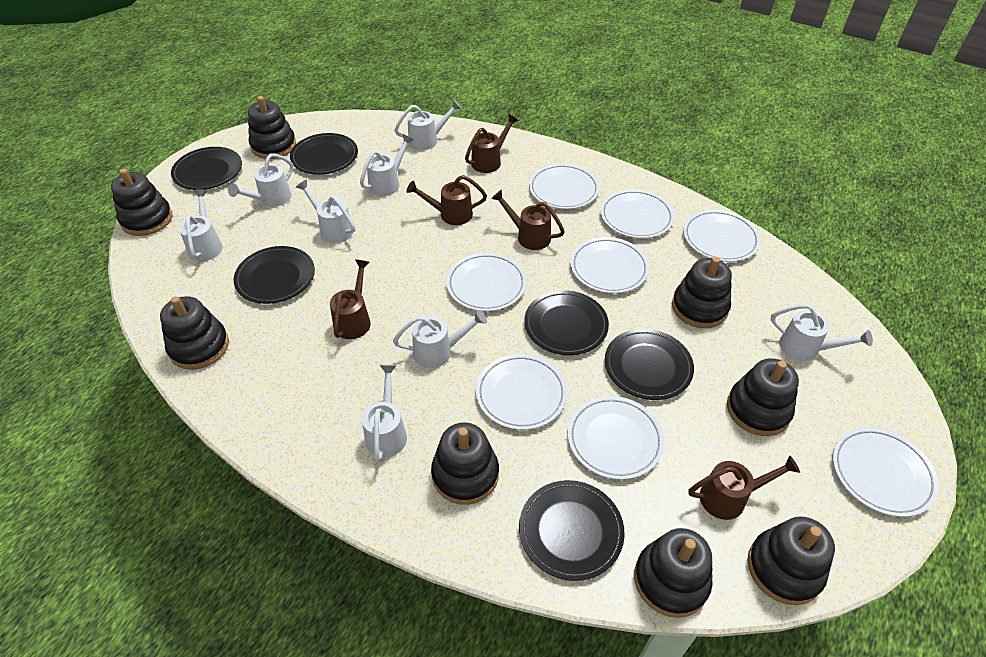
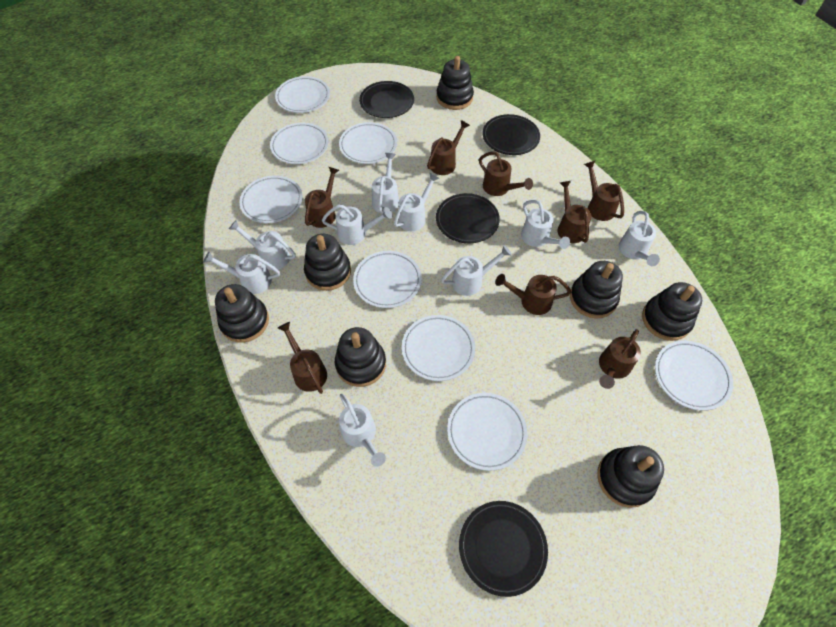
black plate: [171,147,242,190] [234,246,315,304] [290,133,358,175] [519,480,625,581] [524,290,609,355] [605,329,694,400] = 6 -> [359,81,414,118] [436,193,500,243] [459,501,548,597] [483,114,540,155] = 4
black stacking toy: [111,169,172,236] [160,296,229,370] [248,96,296,159] [431,423,499,505] [634,528,713,618] [672,257,732,328] [727,358,799,436] [747,516,835,605] = 8 -> [215,284,269,343] [304,234,351,291] [335,327,386,387] [436,56,474,110] [570,261,623,318] [597,445,664,508] [642,282,702,341] = 7
brown watering can: [330,259,371,339] [407,175,487,225] [465,114,519,173] [491,190,565,250] [688,455,800,520] = 5 -> [278,322,327,394] [305,167,339,228] [427,120,470,175] [479,151,533,196] [495,274,571,315] [558,181,592,243] [584,161,624,221] [599,329,641,389] = 8
white watering can: [179,189,223,261] [228,154,294,207] [296,180,355,243] [360,134,413,196] [362,365,407,462] [393,310,487,368] [394,100,462,150] [771,304,873,361] = 8 -> [203,251,280,294] [229,220,296,270] [322,204,392,245] [339,394,386,467] [372,153,399,214] [394,173,439,231] [441,245,512,296] [521,200,570,249] [619,211,660,266] = 9

